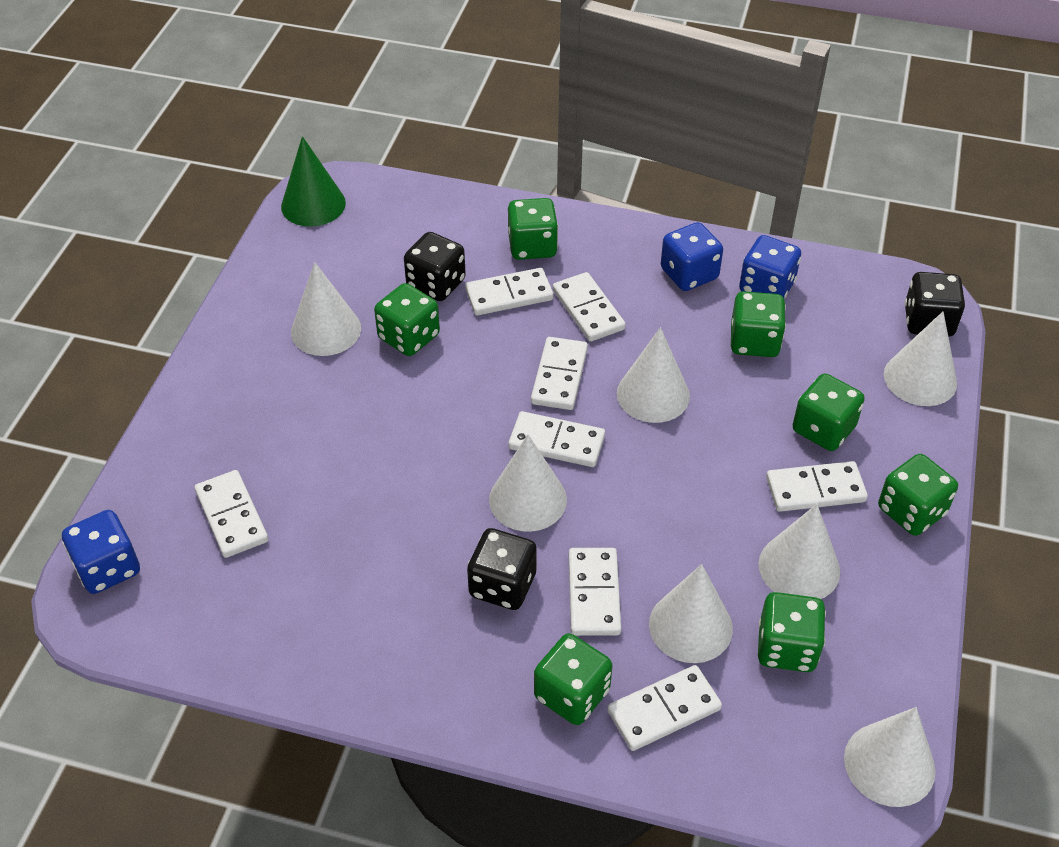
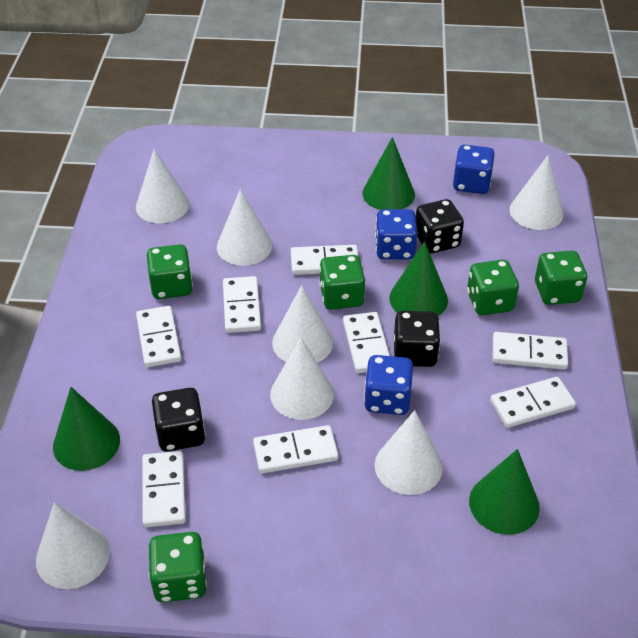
green cone: [281,136,346,227] = 1 -> [53,387,120,471] [362,137,415,210] [389,241,448,316] [469,449,540,535] = 4
green dice: [374,283,440,356] [508,198,558,260] [534,633,612,725] [731,291,786,357] [758,592,826,672] [793,373,865,451] [878,454,958,536] = 7 -> [147,244,193,299] [149,532,207,602] [319,255,365,310] [467,260,519,316] [535,251,587,305] = 5

